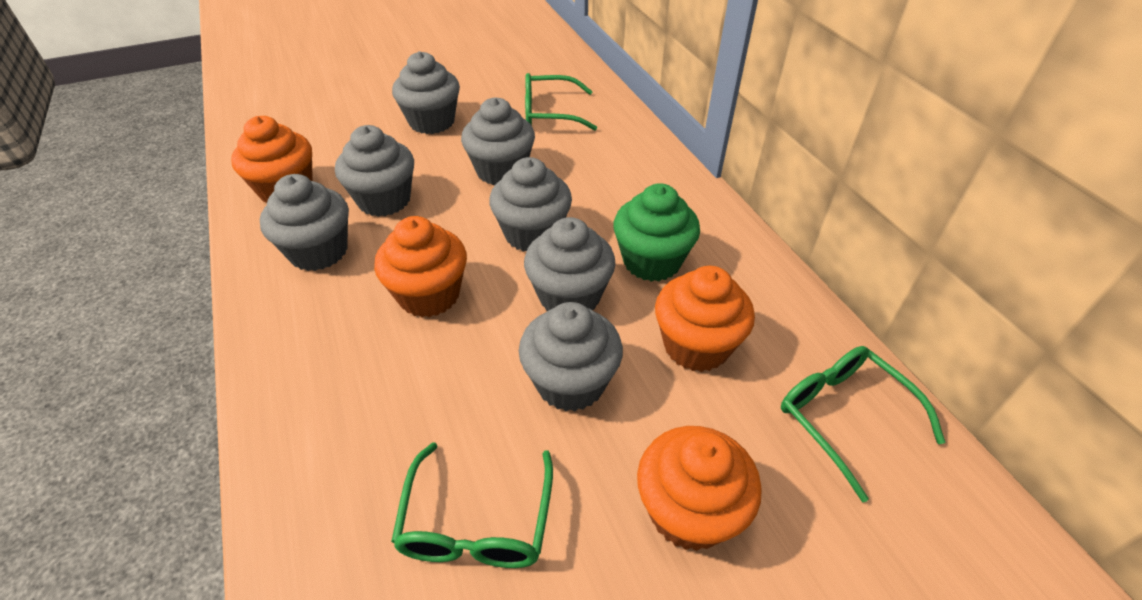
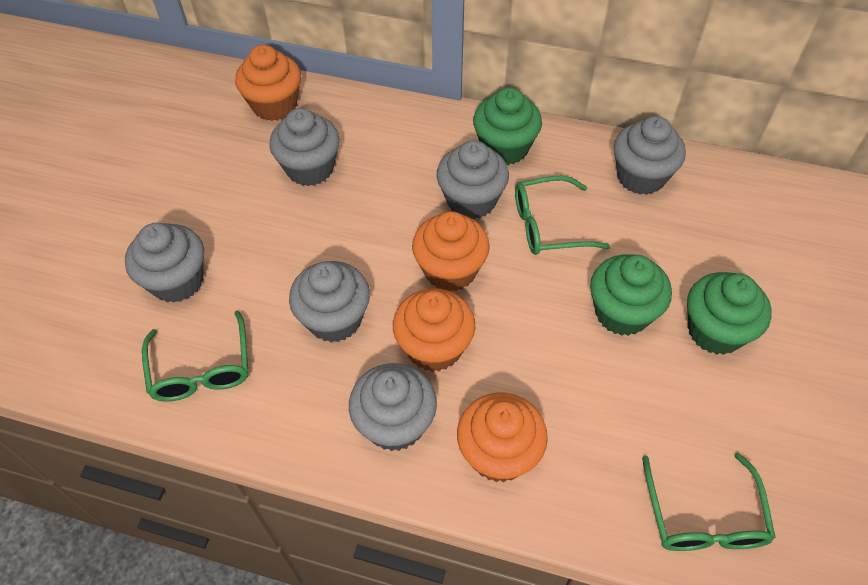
green cupcake: [613,183,700,282] = 1 -> [473,87,542,165] [590,255,672,336] [687,272,772,354] = 3
grey cupcake: [260,174,349,271] [335,125,414,217] [392,51,460,134] [461,98,535,185] [489,157,572,252] [519,302,623,411] [524,217,616,311] = 7 -> [125,223,204,303] [270,108,340,186] [289,261,370,342] [349,363,437,451] [437,140,509,219] [614,116,686,195] = 6

